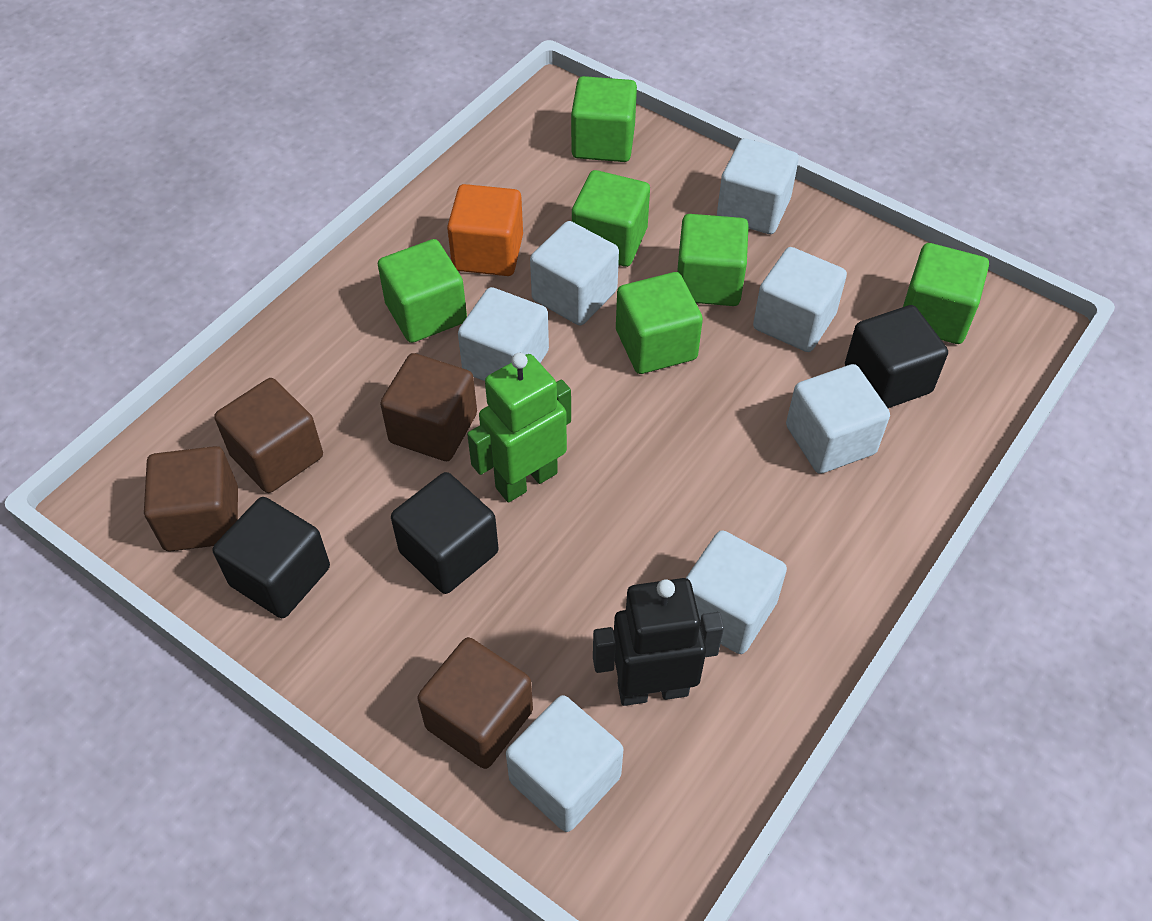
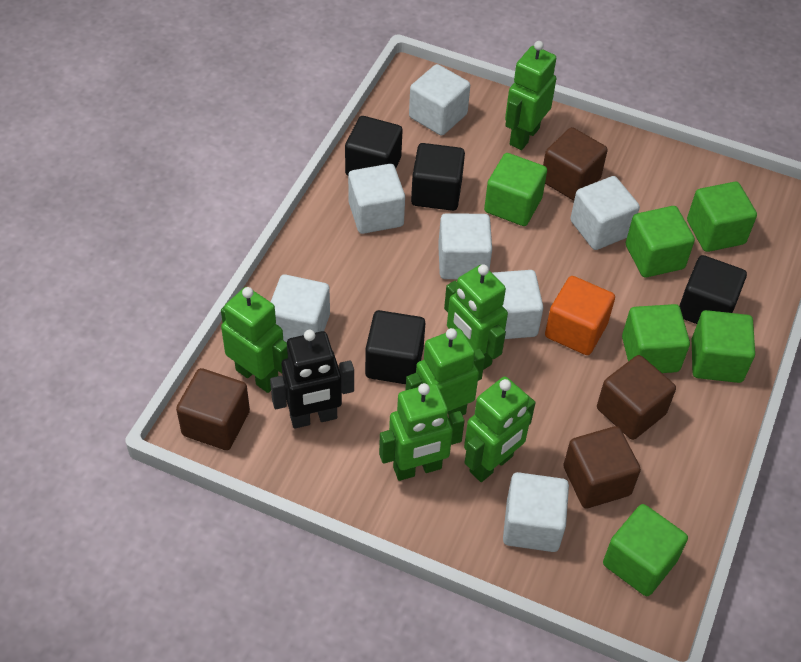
black cube: [213,497,330,618] [391,472,499,594] [845,305,948,408] = 3 -> [345,116,403,176] [365,310,425,384] [411,143,465,211] [679,255,747,324] = 4
green robot: [467,353,571,502] = 1 -> [221,287,288,393] [379,383,464,481] [405,328,485,415] [444,264,508,370] [464,377,536,482] [505,41,556,150] = 6

